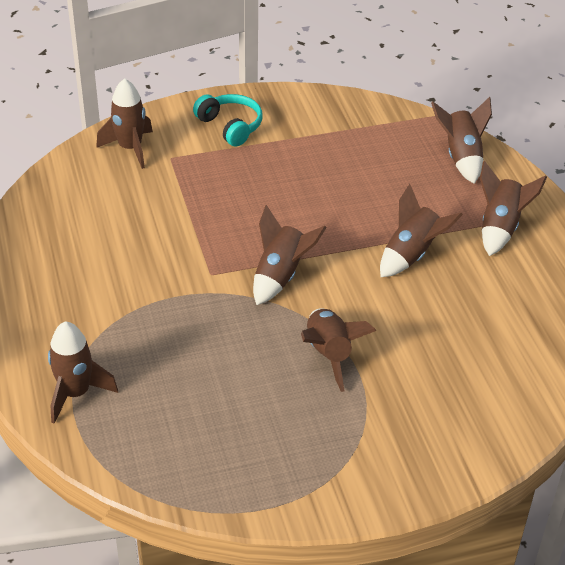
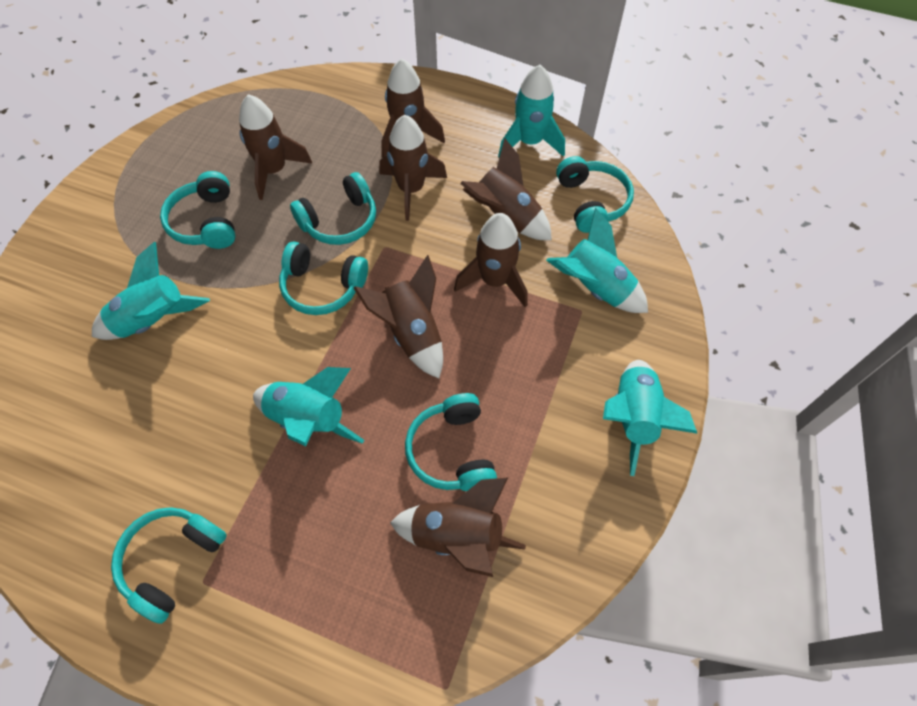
turquoise headphones: [193,94,263,146] = 1 -> [111,507,227,624] [160,171,235,249] [279,241,368,315] [290,172,376,245] [405,393,497,491] [556,156,634,233] = 6
turquoise rocket: none = 0 -> [92,242,210,340] [253,367,364,446] [498,65,565,157] [546,208,648,313] [603,360,698,476] = 5

